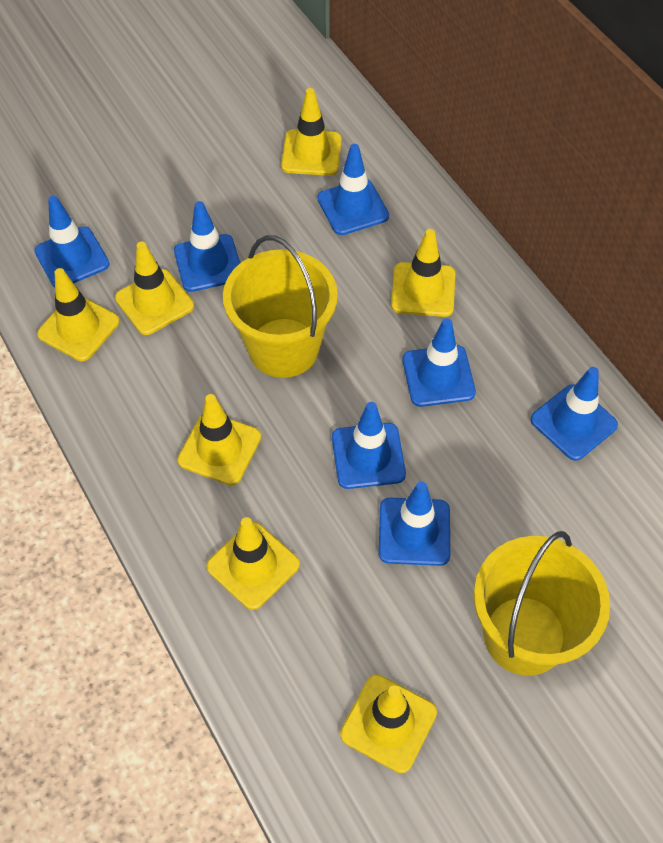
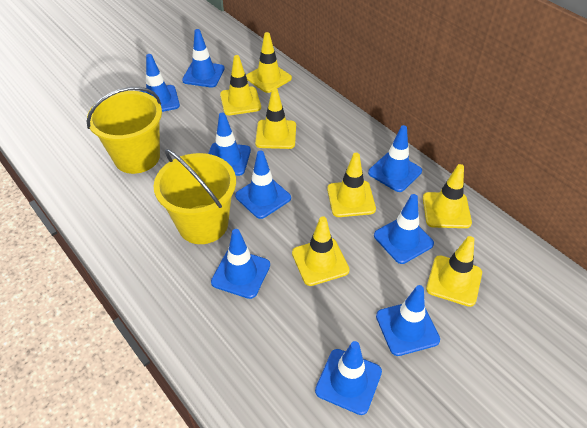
blue traffic cone: [34,196,110,287] [174,201,240,292] [317,144,389,235] [332,402,406,489] [379,481,450,566] [403,318,476,407] [530,367,618,461] = 7 -> [140,54,180,112] [182,29,225,88] [208,113,251,176] [211,229,270,299] [235,151,291,219] [315,341,382,415] [368,125,422,192] [374,194,434,264] [376,285,440,356] = 9

